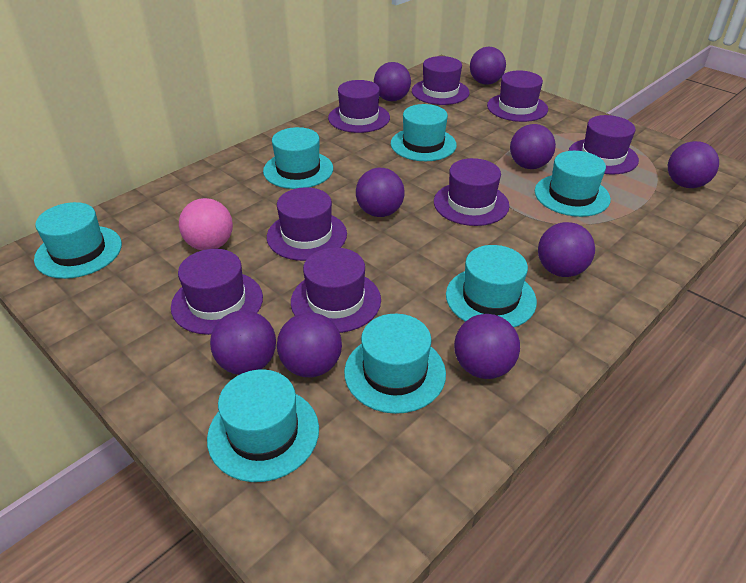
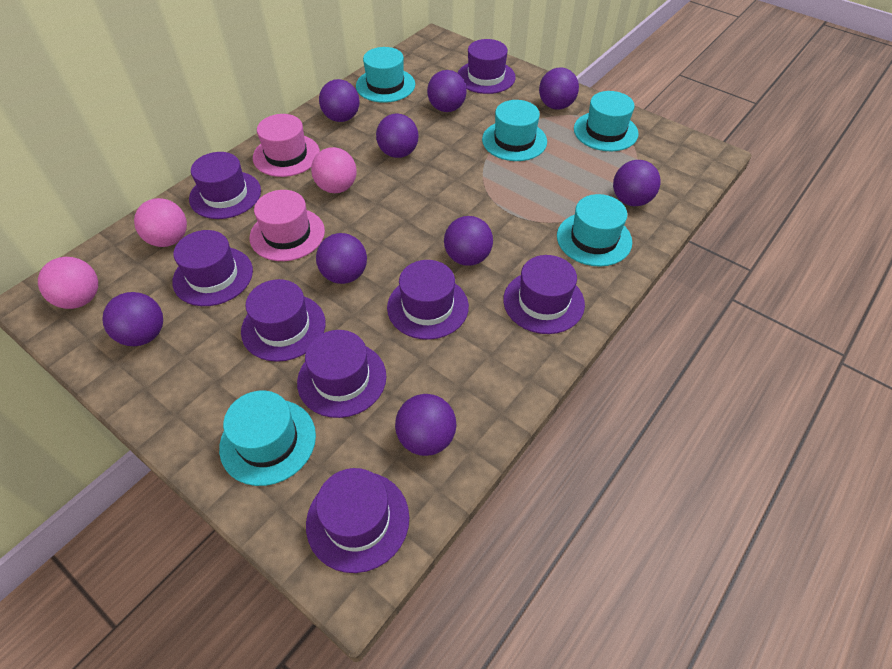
pink ball: [179,198,233,250] = 1 -> [38,257,98,309] [134,198,187,247] [311,147,357,193] = 3
pink hat: none = 0 -> [250,190,325,261] [253,114,320,177] = 2
turquoise hat: [34,202,122,279] [207,369,319,482] [263,127,333,189] [344,314,446,414] [391,104,457,161] [446,245,537,327] [535,151,611,217] = 7 -> [219,391,316,486] [356,47,415,103] [482,100,547,161] [557,194,632,267] [574,91,639,151] = 5

